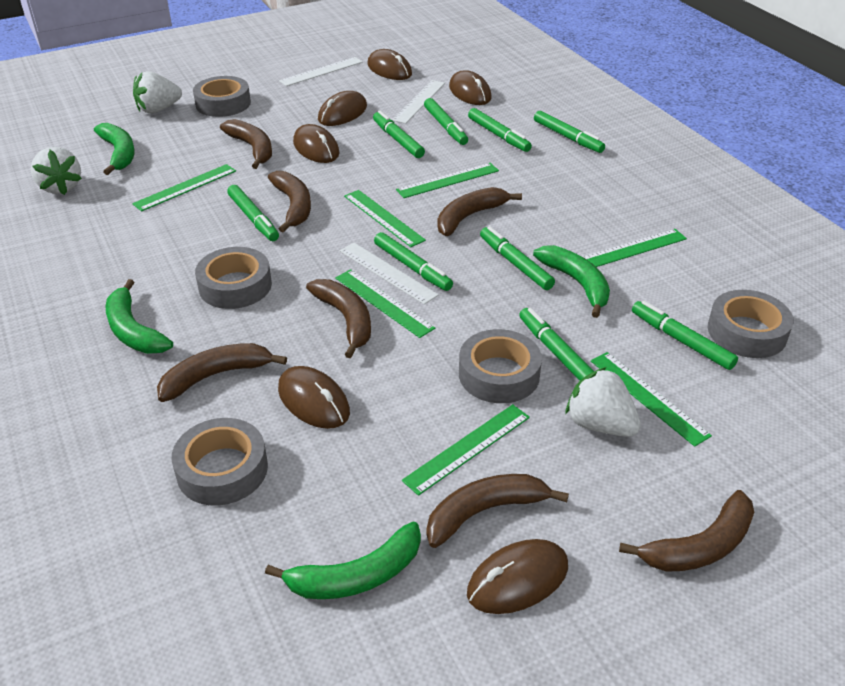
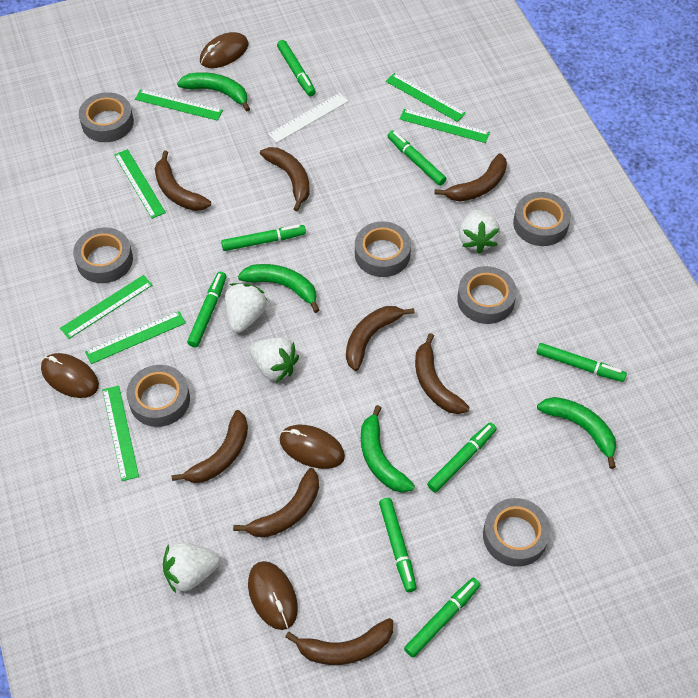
brown banana: [157,343,287,402] [220,119,272,169] [268,171,311,232] [306,279,371,358] [427,474,569,548] [438,187,522,236] [619,490,754,572] = 7 -> [155,150,211,211] [171,410,248,483] [233,468,319,538] [260,147,310,212] [285,618,393,665] [346,306,415,371] [415,333,470,414] [434,153,507,202] = 8
brown mouse: [278,366,350,429] [293,124,339,163] [318,91,367,126] [368,49,412,80] [449,70,492,105] [467,539,568,614] = 6 -> [41,353,99,398] [200,32,249,68] [248,561,298,630] [280,425,345,469] = 4
green marker: [227,185,279,241] [373,111,425,158] [374,232,453,291] [424,98,468,145] [468,108,532,152] [480,226,555,290] [519,308,594,381] [534,111,605,153] [632,301,738,370] = 9 -> [187,272,227,347] [221,225,306,251] [277,40,316,96] [379,498,417,592] [388,130,447,186] [404,578,480,657] [427,422,497,492] [536,343,627,382] = 8
grey tape: [172,418,268,505] [193,76,251,117] [195,247,272,309] [459,329,542,403] [708,290,794,358] = 5 -> [73,227,133,283] [79,92,134,142] [127,365,190,427] [355,221,411,277] [457,266,517,324] [483,498,550,567] [513,192,571,246] = 7
white ruler: [279,57,363,86] [340,243,439,304] [392,80,445,124] = 3 -> [268,93,348,143] = 1
white strawberry: [31,147,82,195] [133,71,182,114] [565,367,641,437] = 3 -> [163,542,220,593] [225,283,267,333] [249,338,299,383] [459,209,500,254] = 4

